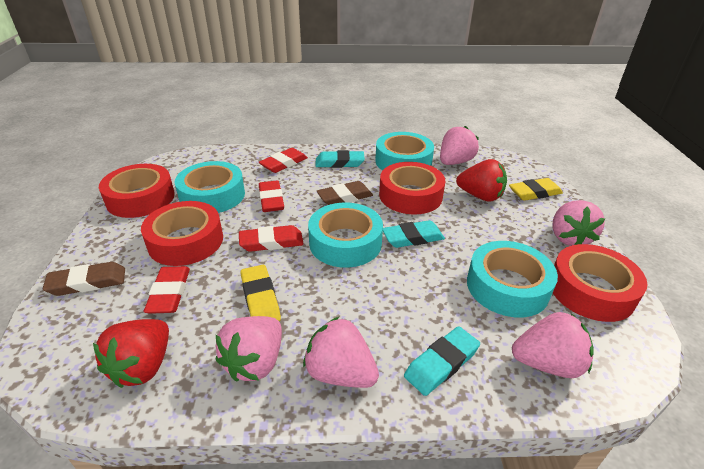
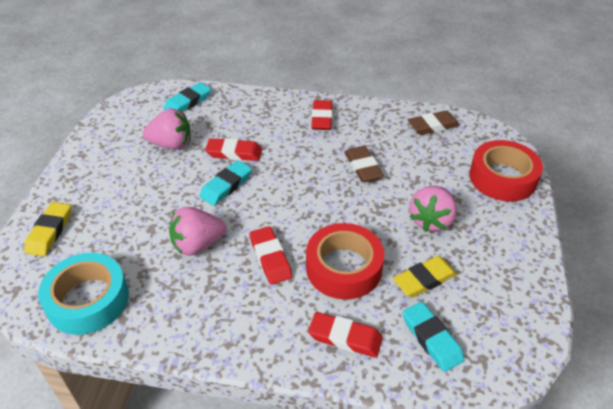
pink strawberry: [216,316,282,382] [303,317,379,388] [440,126,479,165] [512,312,593,378] [552,200,605,246] = 5 -> [143,108,191,150] [169,207,227,256] [409,186,457,232] = 3
red strawberry: [93,319,169,388] [456,159,507,202] = 2 -> none = 0
red tape: [99,164,175,218] [141,201,223,266] [379,162,445,214] [553,244,648,322] = 4 -> [306,223,384,299] [469,140,543,202] = 2
turquoise tape: [175,161,245,213] [308,203,383,268] [375,132,434,171] [467,241,558,317] = 4 -> [38,253,129,335] = 1

